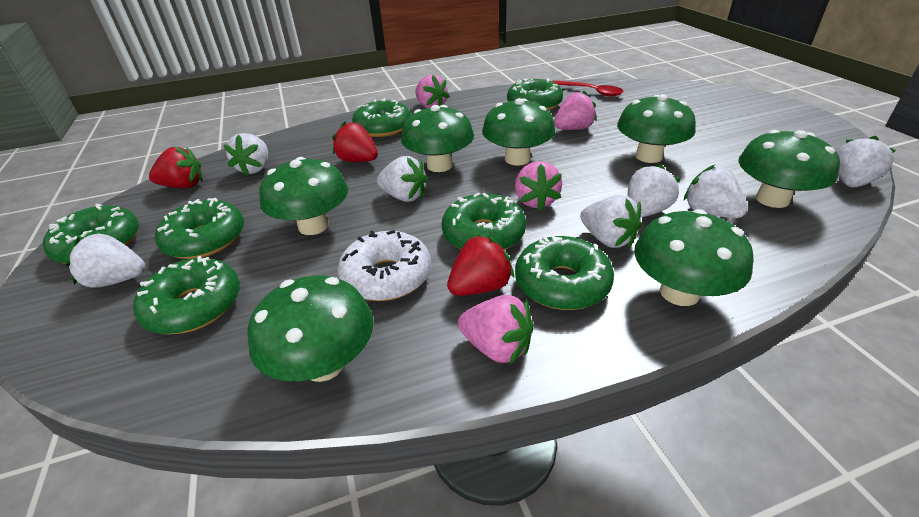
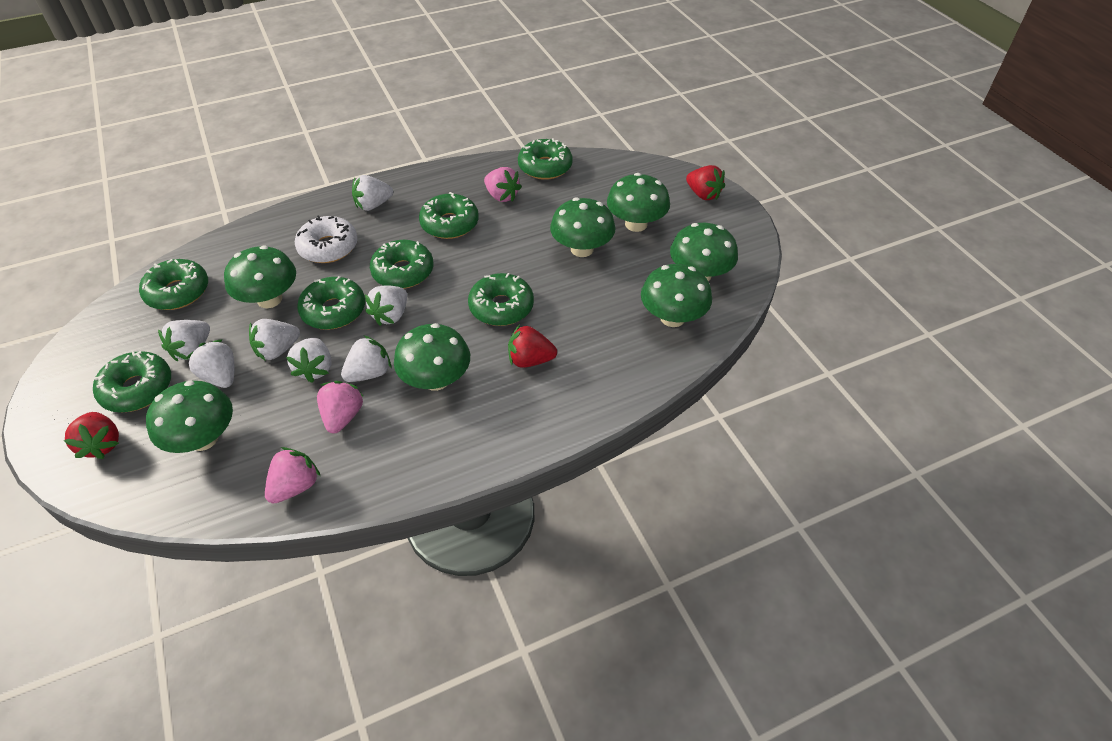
pink strawberry: [415,74,450,108] [458,295,534,365] [515,161,562,211] [554,90,597,130] = 4 -> [265,447,320,504] [317,381,364,433] [484,167,522,202] = 3
red spoon: [552,80,624,97] = 1 -> none = 0

